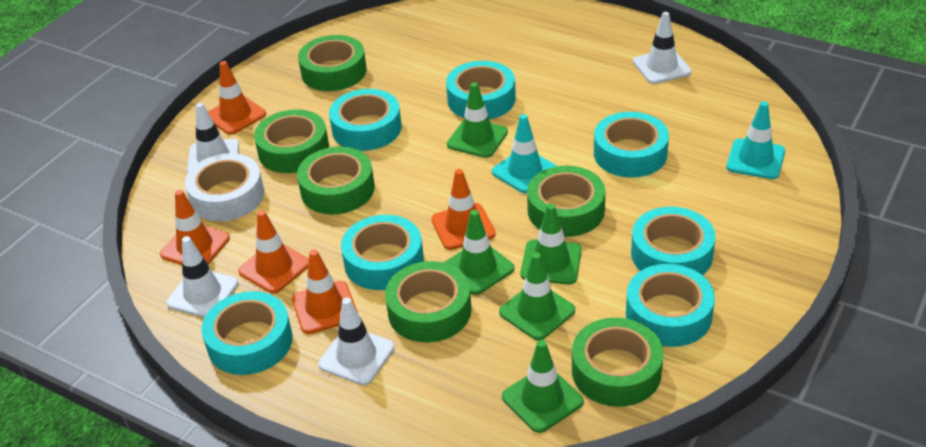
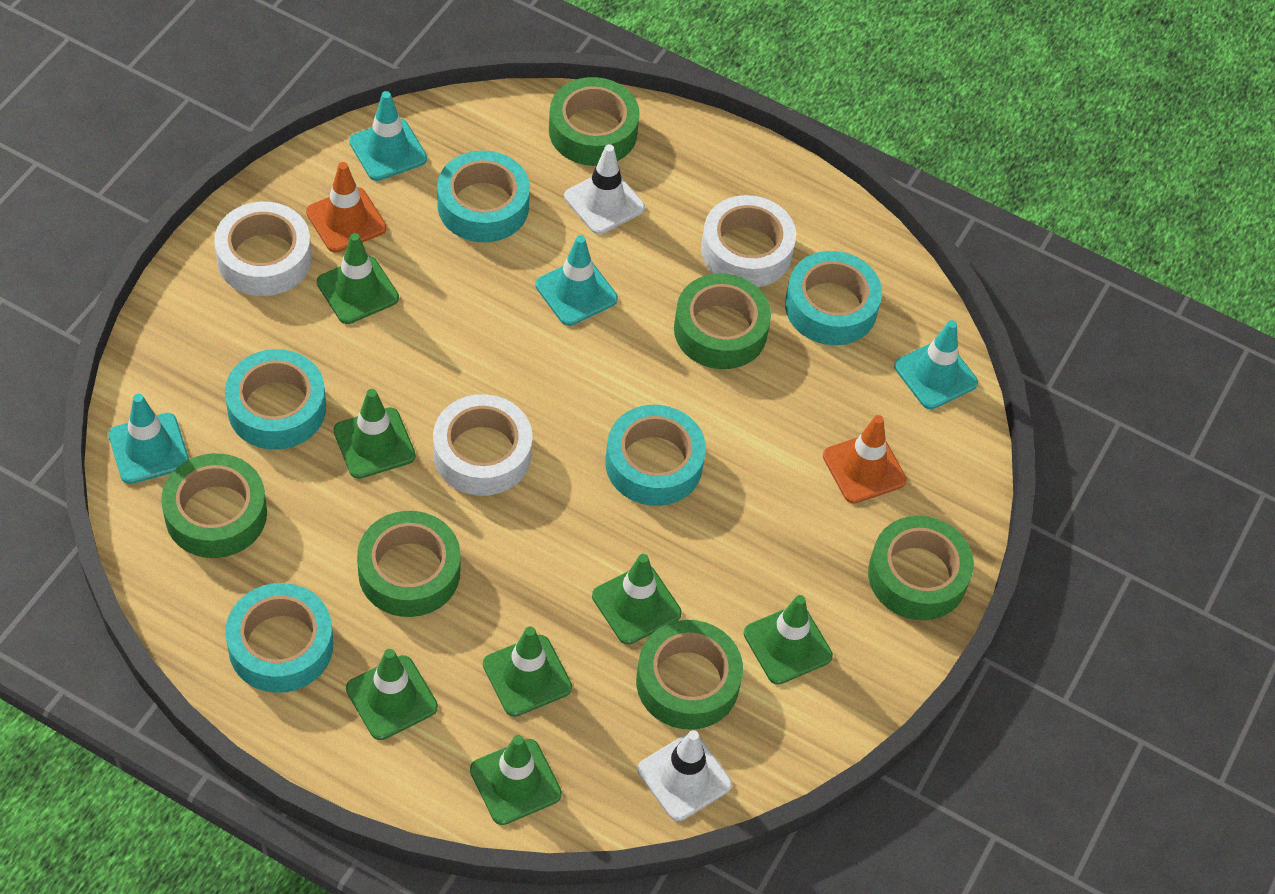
green traffic cone: [444,210,514,295] [447,82,508,158] [499,252,575,340] [502,340,584,433] [521,204,582,284] = 5 -> [317,233,399,324] [334,389,416,479] [346,649,438,740] [470,735,562,825] [483,626,572,717] [592,554,681,645] [744,595,833,685] = 7
orange traffic cone: [160,190,230,265] [208,61,266,135] [238,210,309,293] [292,249,358,334] [431,169,496,250] = 5 -> [306,162,387,253] [823,415,907,504] = 2
turquoise tape: [201,291,293,375] [329,89,402,151] [341,215,424,290] [446,61,516,119] [594,112,669,178] [626,264,715,347] [631,207,716,275] = 7 -> [225,349,326,450] [225,583,333,693] [437,151,530,242] [605,405,706,506] [785,251,882,345] = 5
turquoise traffic cone: [492,114,557,193] [726,101,785,179] = 2 -> [108,394,189,484] [349,91,427,181] [535,235,618,326] [894,320,978,409] = 4
white tape: [185,153,264,221] = 1 -> [214,202,312,296] [433,394,533,496] [701,195,796,287] = 3
white traffic cone: [166,236,238,318] [187,103,239,172] [318,298,394,385] [633,12,691,84] = 4 -> [564,144,645,235] [638,730,732,821] = 2

